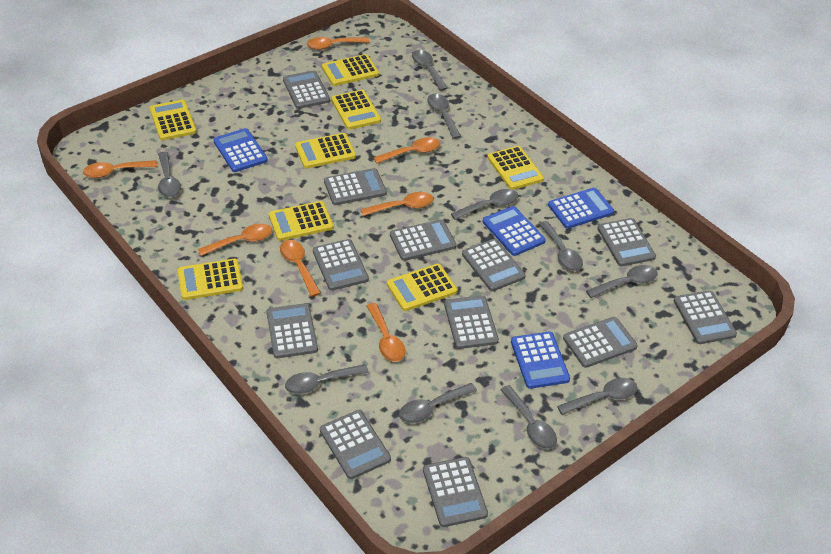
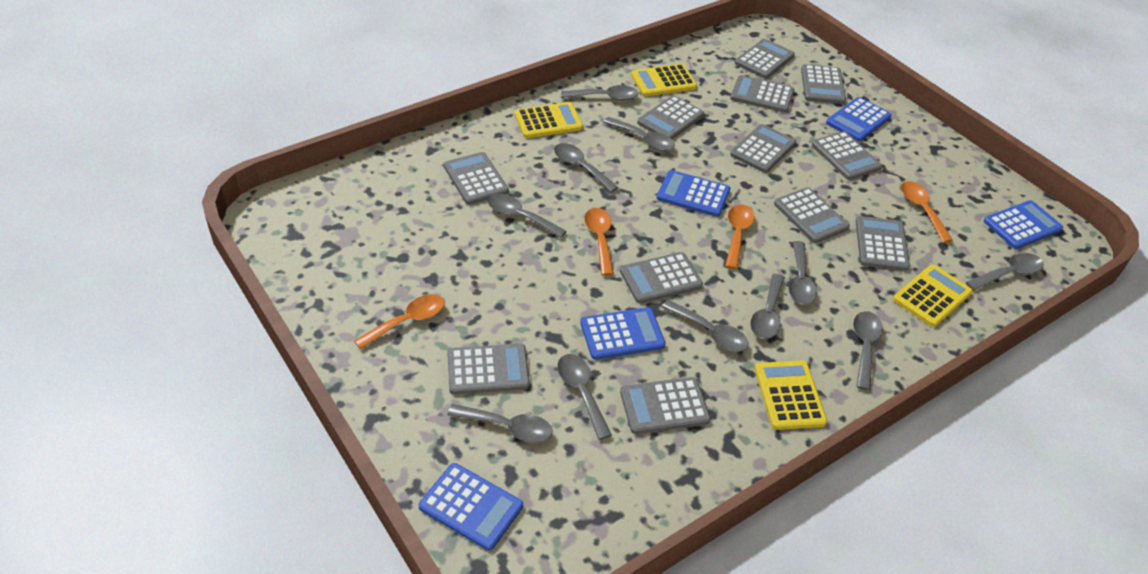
blue calculator: [213,128,268,172] [482,206,546,256] [511,332,570,389] [548,188,614,229] = 4 -> [419,463,523,551] [580,307,666,360] [657,170,730,217] [826,97,892,142] [984,200,1063,249] = 5
grey spoon: [158,152,181,197] [285,364,369,394] [399,383,477,423] [412,50,447,91] [427,94,461,139] [451,189,519,220] [500,385,557,449] [539,221,583,271] [557,378,637,415] [586,265,658,298] = 10 -> [447,404,553,443] [488,194,567,238] [554,143,619,192] [557,354,612,440] [561,85,638,101] [603,117,675,151] [661,300,749,352] [750,274,785,339] [788,241,817,305] [853,311,883,390] [966,253,1044,291] = 11
orange spoon: [83,160,157,178] [198,224,272,256] [280,240,321,297] [307,37,370,50] [361,192,433,216] [367,303,405,362] [373,137,440,164] = 7 -> [354,294,445,349] [585,208,614,276] [725,204,754,269] [901,181,953,243] = 4
yellow calculator: [150,100,197,140] [178,259,243,300] [269,201,334,241] [295,133,356,168] [322,54,379,86] [331,90,381,130] [387,264,457,311] [487,146,544,190] = 8 -> [514,102,583,138] [631,64,697,96] [755,360,827,430] [893,265,973,327] = 4

